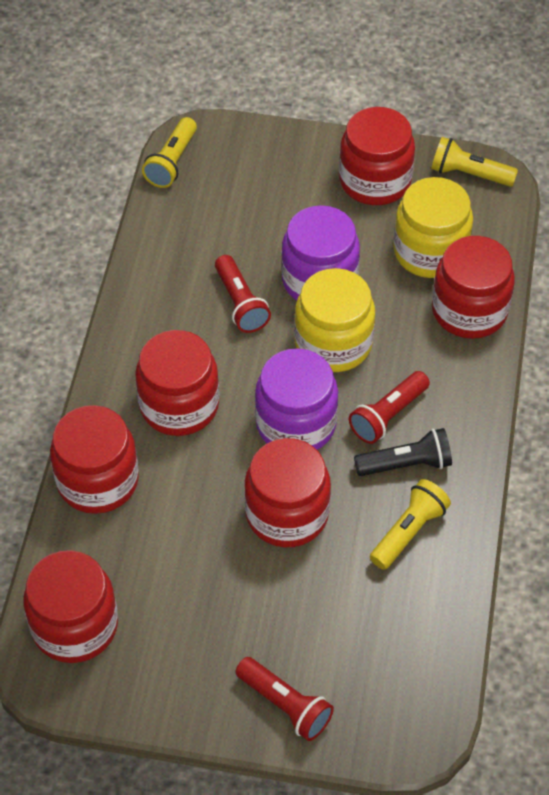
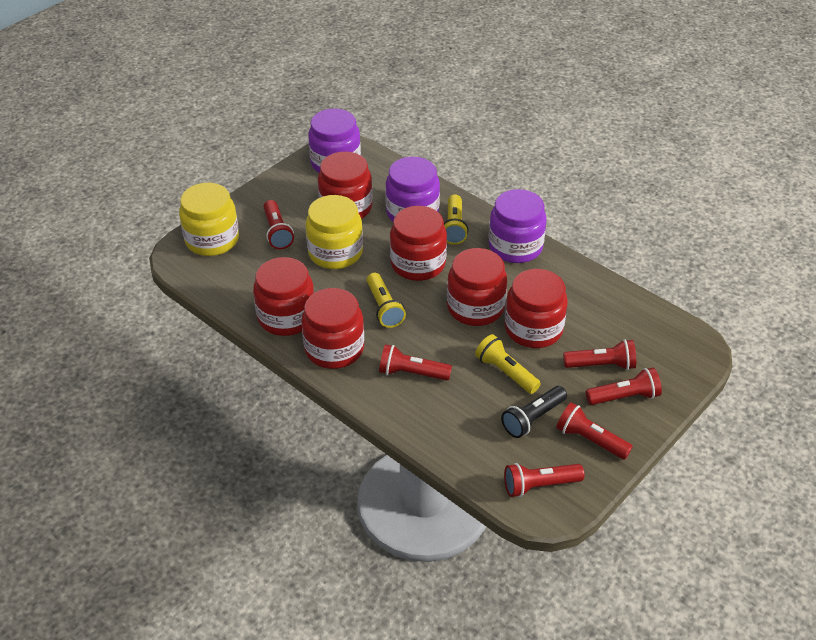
purple jar: [255,348,338,450] [281,205,360,301] = 2 -> [308,108,361,173] [385,157,440,222] [489,189,547,263] = 3
red flashlight: [215,255,271,333] [235,657,334,741] [349,371,430,444] = 3 -> [264,200,294,249] [379,344,452,381] [504,463,584,497] [556,402,633,459] [563,339,636,370] [586,368,662,405] = 6

